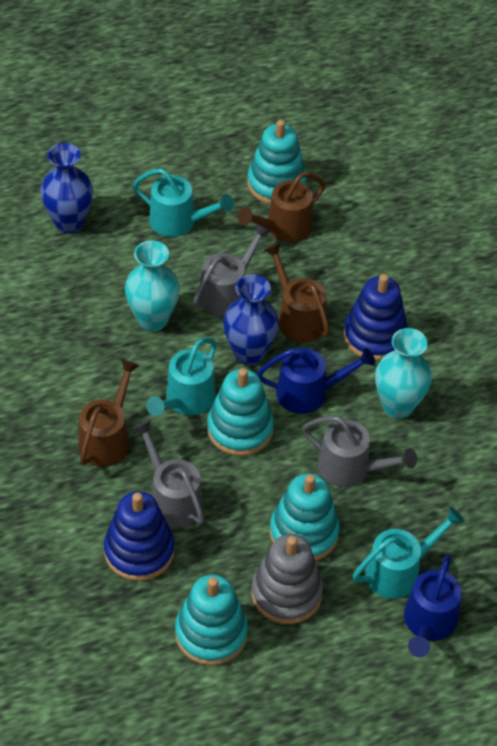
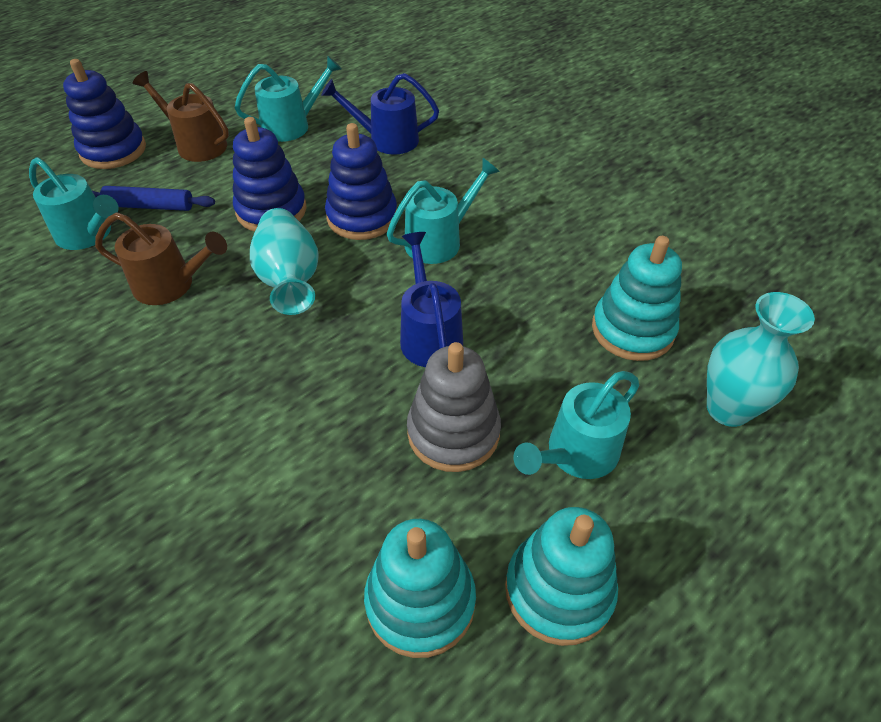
blue rolling pin: none = 0 -> [92,186,215,211] = 1
blue stacking toy: [104,491,175,581] [344,274,408,361] = 2 -> [63,59,146,169] [233,117,307,231] [325,123,397,240] = 3
blue vase: [40,143,93,233] [223,274,279,365] = 2 -> none = 0
brown watering can: [78,359,140,467] [238,172,325,242] [264,243,330,342] = 3 -> [95,213,227,305] [133,71,229,162] = 2
grey watering can: [132,420,204,528] [193,223,271,317] [302,416,417,487] = 3 -> none = 0
turquoise stacking toy: [175,574,248,666] [207,368,274,456] [247,120,307,204] [269,473,340,561] = 4 -> [364,519,476,658] [505,507,618,646] [592,236,682,361] = 3
turquoise watering can: [133,168,234,237] [146,338,217,416] [353,507,464,599] = 3 -> [29,157,119,250] [235,55,342,142] [387,158,500,264] [514,371,639,479] = 4

